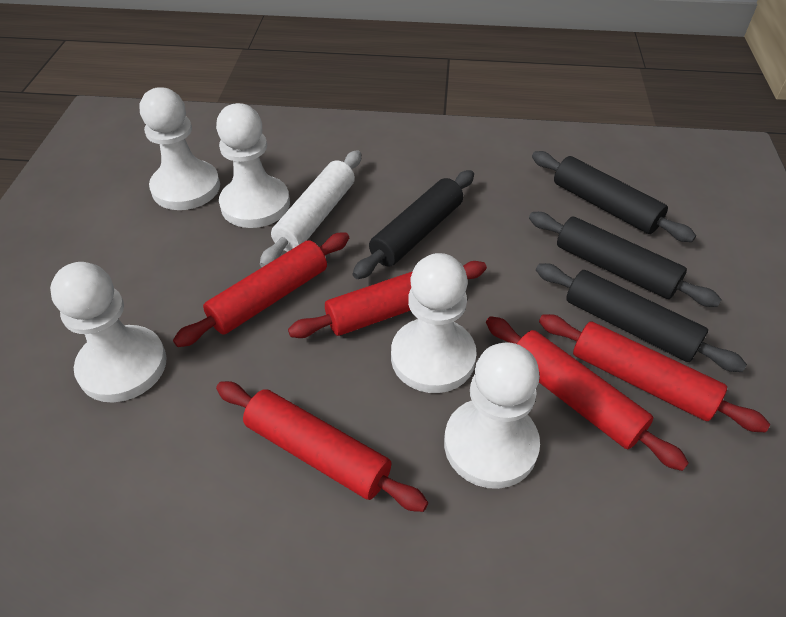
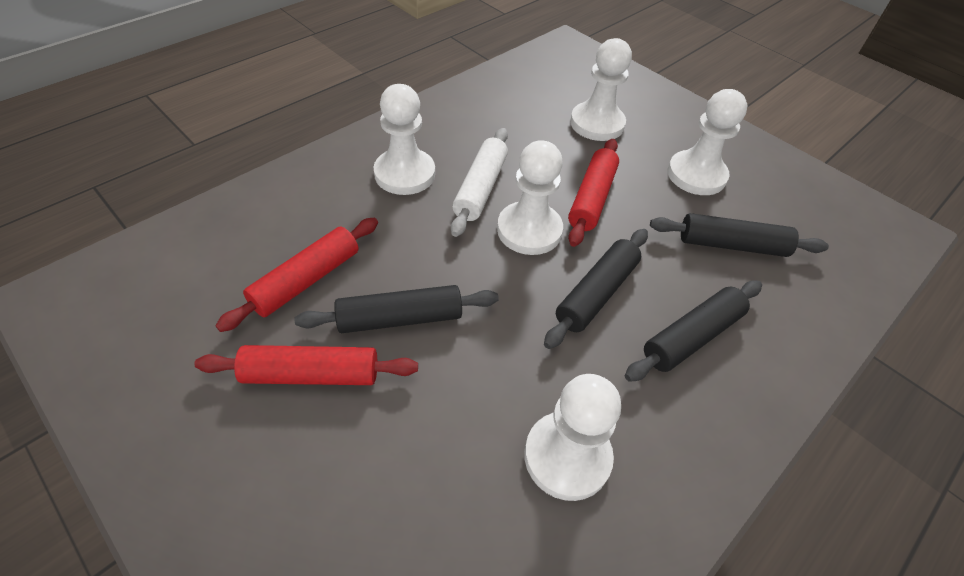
red rolling pin: [173,232,349,347] [216,381,428,512] [288,261,487,338] [486,316,689,471] [539,314,770,433] = 5 -> [194,345,418,385] [215,218,378,332] [568,139,619,247] = 3

